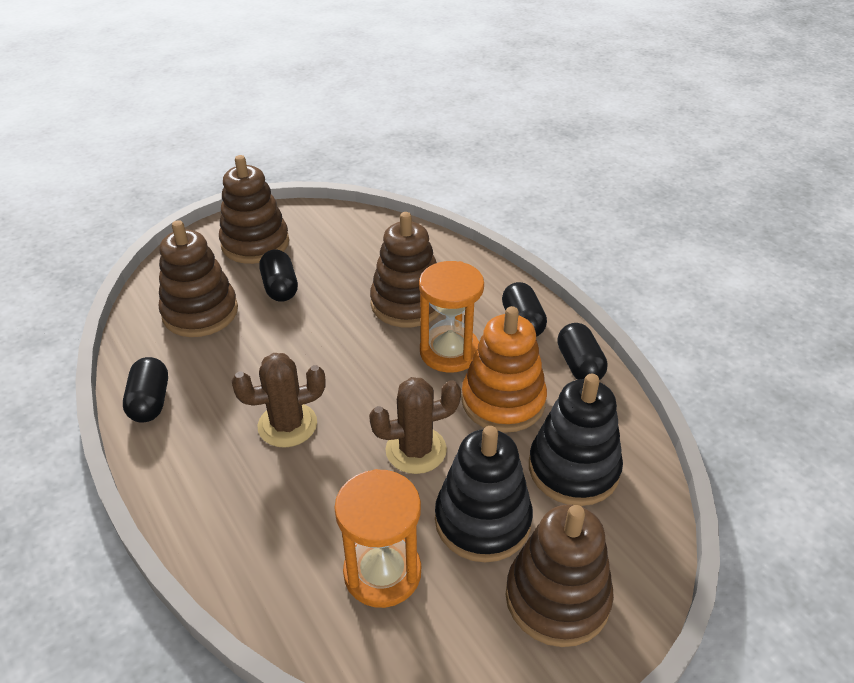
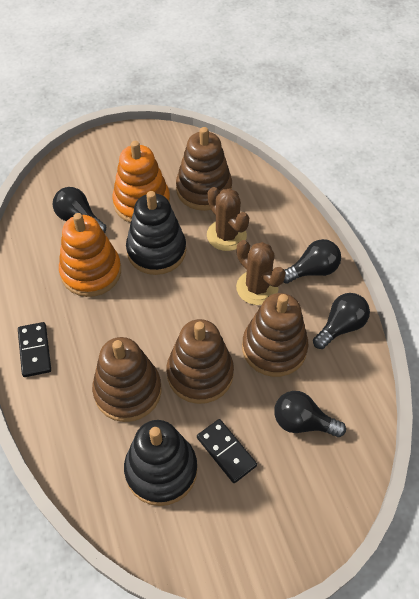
black capsule: [123,357,168,423] [260,249,298,302] [502,282,547,337] [557,323,607,380] = 4 -> none = 0
black domino: none = 0 -> [18,322,51,377] [197,419,257,483] = 2
black light bulb: none = 0 -> [53,187,106,233] [274,391,346,437] [284,239,341,284] [313,293,370,349] = 4
orange hourglass: [334,469,421,608] [419,261,484,373] = 2 -> none = 0
orange stacking toy: [461,306,547,433] = 1 -> [59,213,121,297] [112,141,170,223] = 2

